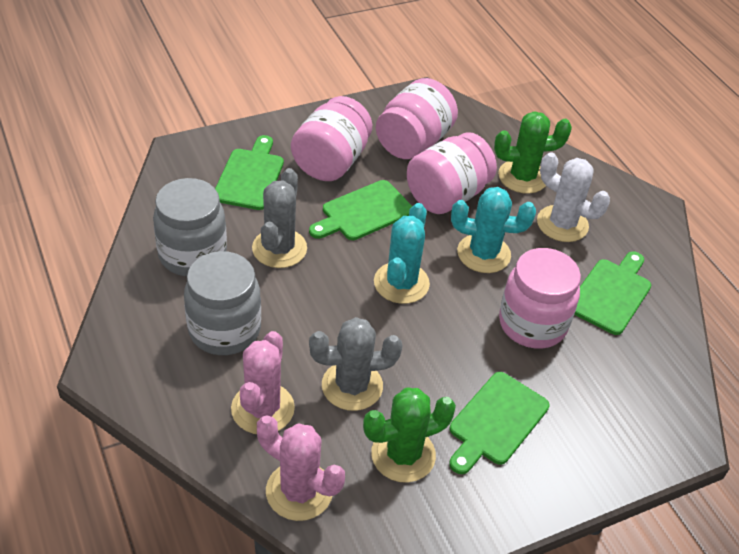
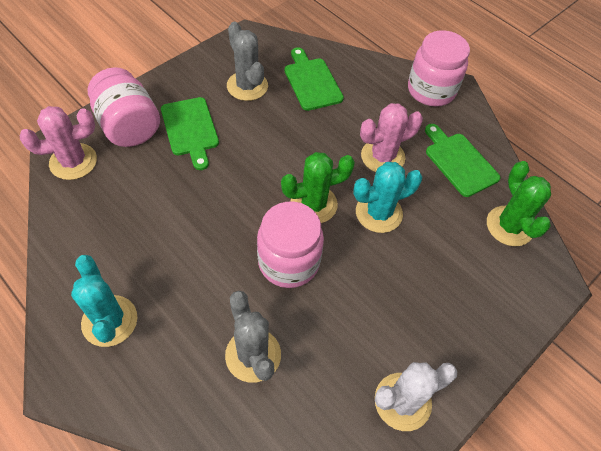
green cutting board: [215,135,284,210] [309,180,412,240] [449,372,550,474] [574,251,651,335] = 4 -> [161,97,219,170] [285,47,344,111] [425,124,501,197] = 3
grey jar: [153,178,227,276] [184,251,261,355] = 2 -> none = 0
pink jar: [291,96,372,181] [376,78,458,159] [407,132,497,214] [499,248,581,349] = 4 -> [88,67,160,147] [257,202,324,288] [408,30,470,106] = 3

